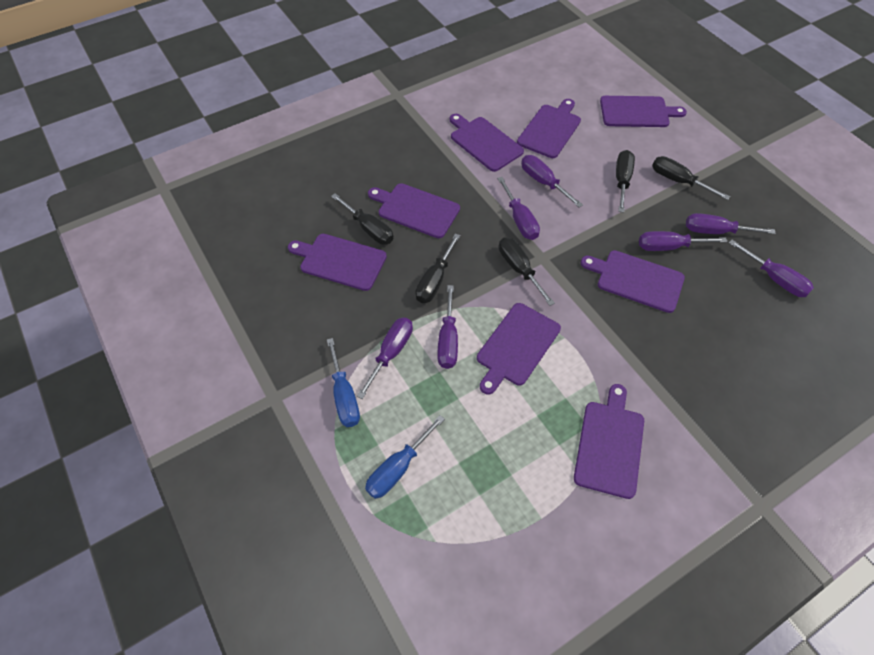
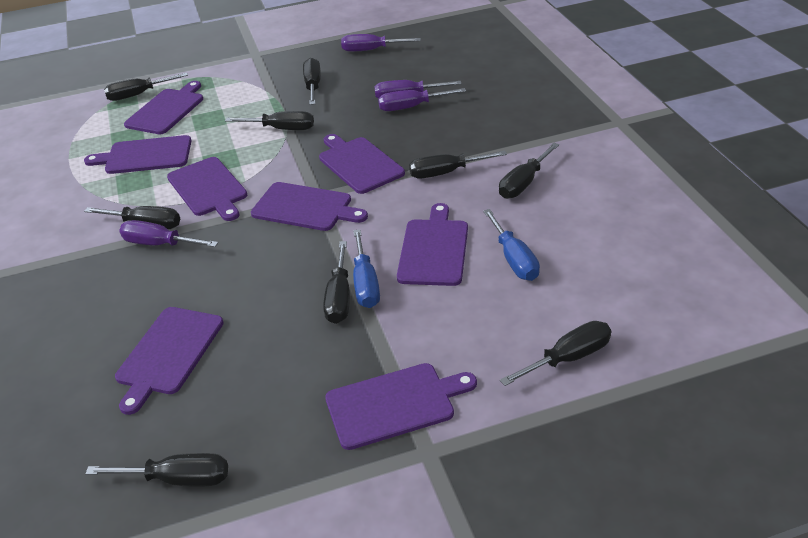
black screwdriver: [331,193,394,245] [415,234,460,303] [499,237,555,306] [616,150,635,213] [652,156,730,200] = 5 -> [84,206,180,229] [85,453,228,486] [104,73,188,101] [225,111,314,130] [303,58,321,105] [323,241,350,324] [409,151,507,179] [499,143,559,199] [500,321,611,386] = 9
purple screwdriver: [357,317,413,399] [438,285,458,369] [497,177,540,240] [521,155,583,207] [639,231,727,251] [686,213,776,234] [729,240,814,297] = 7 -> [119,220,218,247] [341,34,421,52] [374,80,462,98] [378,88,466,111] = 4

